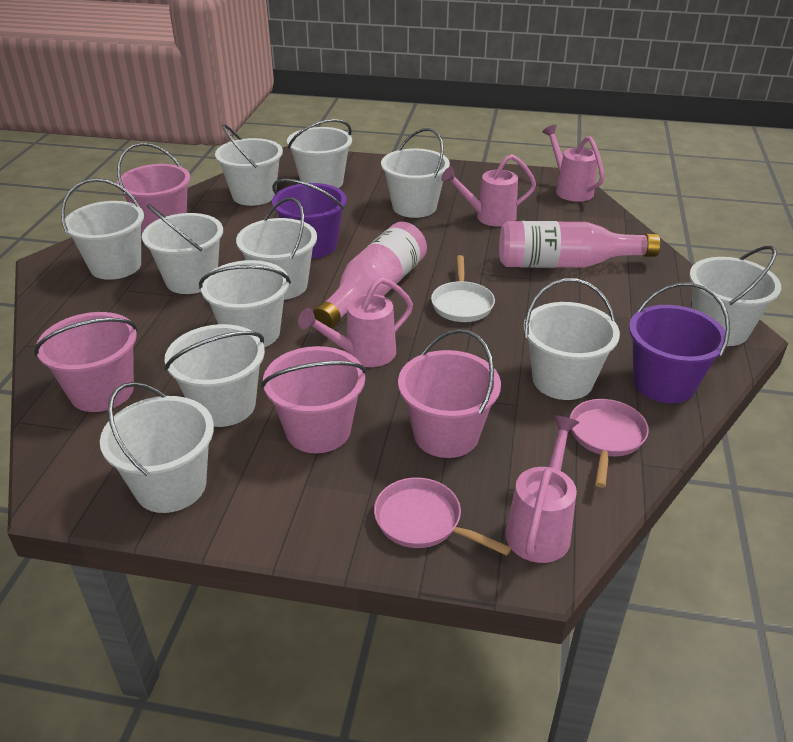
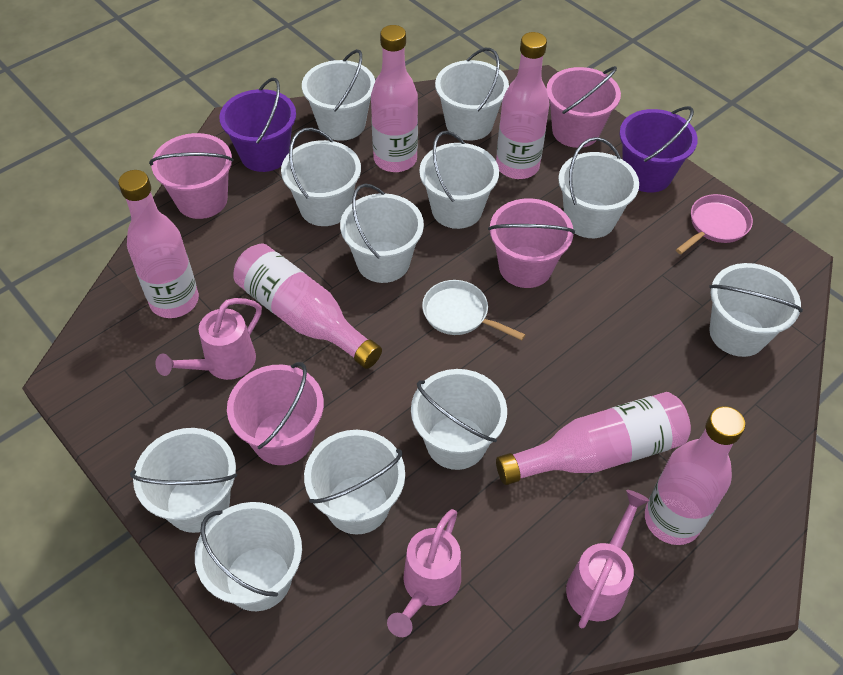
pink bottle: [313,222,427,329] [499,221,660,268] = 2 -> [118,170,199,318] [233,244,382,369] [371,25,418,172] [496,32,550,179] [496,392,691,485] [645,406,745,545] = 6
pink pan: [374,477,511,556] [570,399,649,488] = 2 -> [676,194,753,254] = 1
pink watering can: [298,277,413,367] [441,154,536,227] [505,416,579,563] [542,124,605,202] = 4 -> [156,298,262,380] [387,509,461,637] [566,490,650,628] = 3

